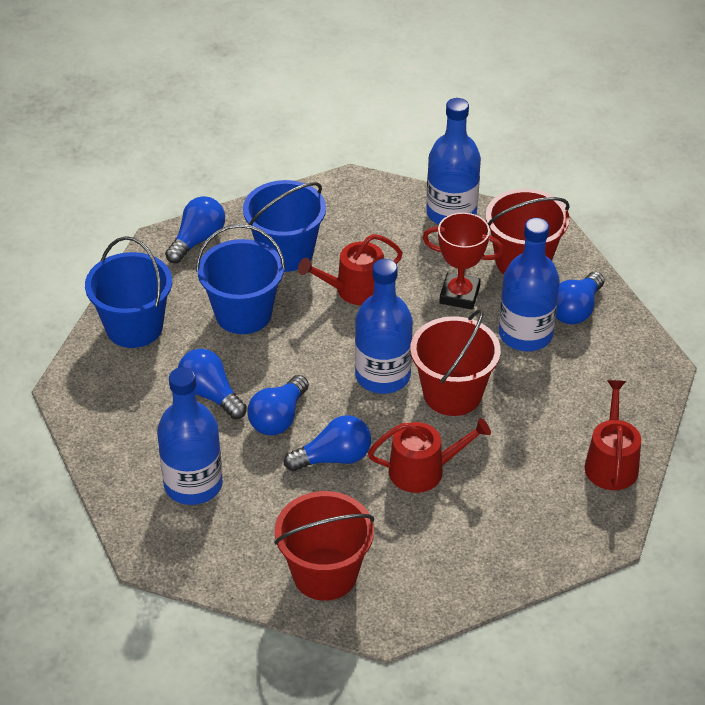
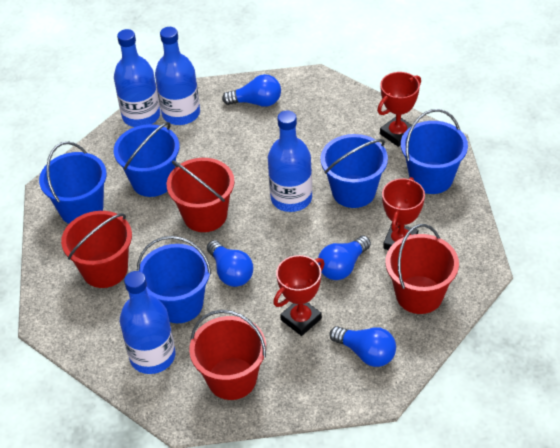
blue bucket: [85,236,172,348] [196,224,285,334] [243,180,326,272] = 3 -> [39,142,107,224] [114,122,179,197] [137,236,211,323] [320,134,388,208] [401,109,468,194] = 5
blue light bulb: [165,196,225,263] [178,349,247,419] [247,375,309,436] [284,415,371,471] [556,271,604,325] = 5 -> [207,240,253,287] [222,74,281,107] [318,235,371,280] [330,326,396,367] = 4
red bucket: [274,491,374,601] [410,309,501,416] [485,189,570,274] = 3 -> [61,211,132,288] [167,158,235,232] [189,310,266,400] [385,224,459,314] = 4
red trophy: [423,213,504,310] = 1 -> [273,255,324,336] [377,72,421,147] [382,177,425,250] = 3
red watering can: [298,234,403,305] [368,418,491,493] [585,380,641,490] = 3 -> none = 0

